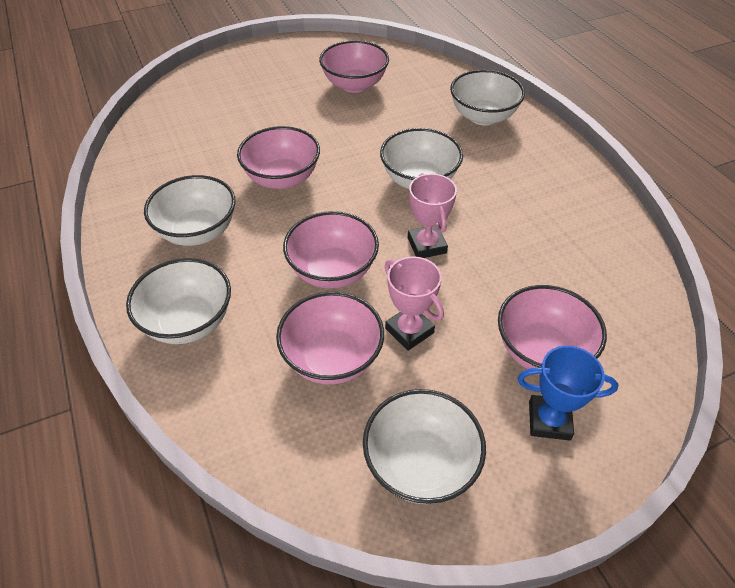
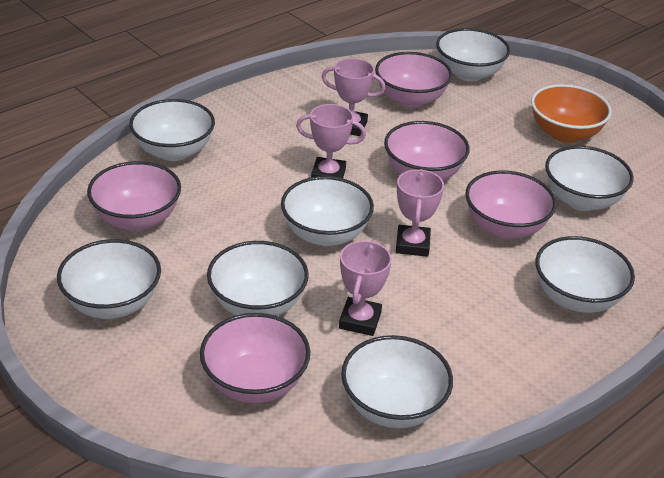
blue trophy: [517,346,618,441] = 1 -> none = 0
orange bowl: none = 0 -> [531,84,612,143] = 1
pink trophy: [385,256,444,351] [408,173,457,258] = 2 -> [296,104,366,178] [322,58,385,136] [339,240,392,336] [396,169,444,257] = 4
white bowl: [126,258,231,344] [144,175,236,246] [363,389,486,504] [380,128,463,189] [450,70,525,125] = 5 -> [57,239,161,319] [129,99,215,161] [207,241,309,316] [281,176,374,246] [341,335,453,428] [436,28,510,81] [535,236,635,313] [545,146,634,211] = 8

